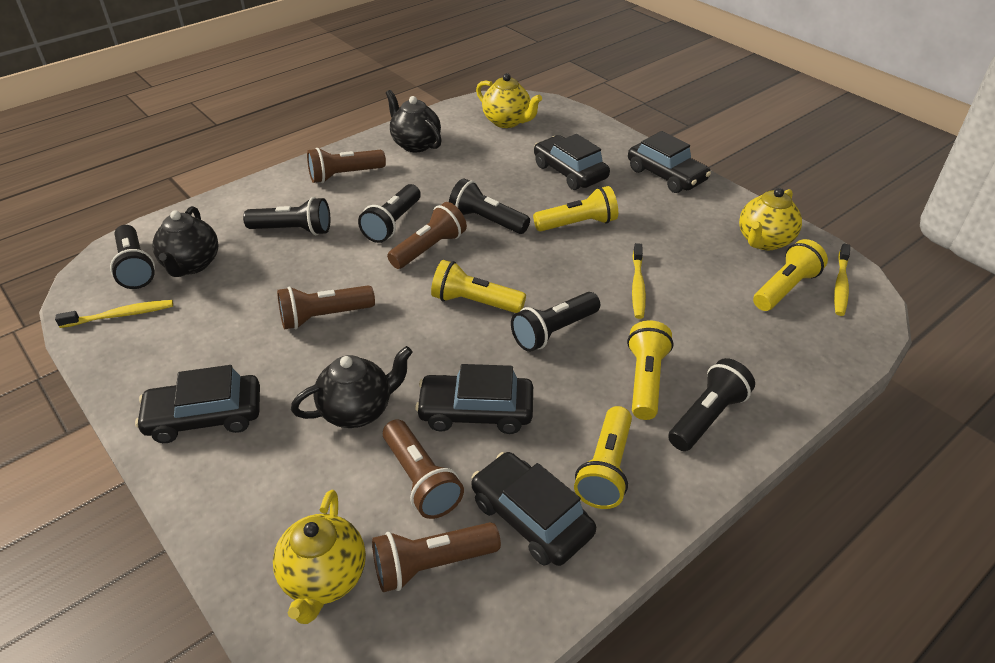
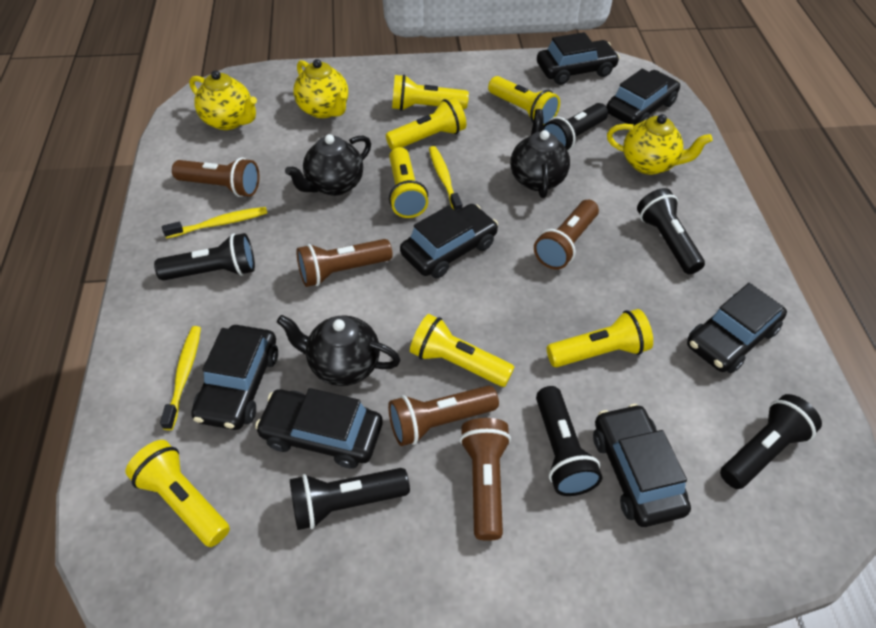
black car: [135,365,260,443] [415,364,533,434] [471,452,596,566] [534,134,610,190] [628,131,711,193] = 5 -> [191,325,278,430] [255,388,383,469] [400,204,498,278] [537,32,620,85] [593,404,691,527] [606,69,680,126] [687,283,787,373] = 7
yellow flashlight: [431,260,526,313] [533,186,618,232] [574,406,632,509] [627,320,674,420] [753,239,828,311] = 5 -> [125,440,230,547] [386,97,466,150] [389,147,428,218] [392,75,469,111] [410,314,514,387] [488,76,560,124] [547,309,653,367] = 7

